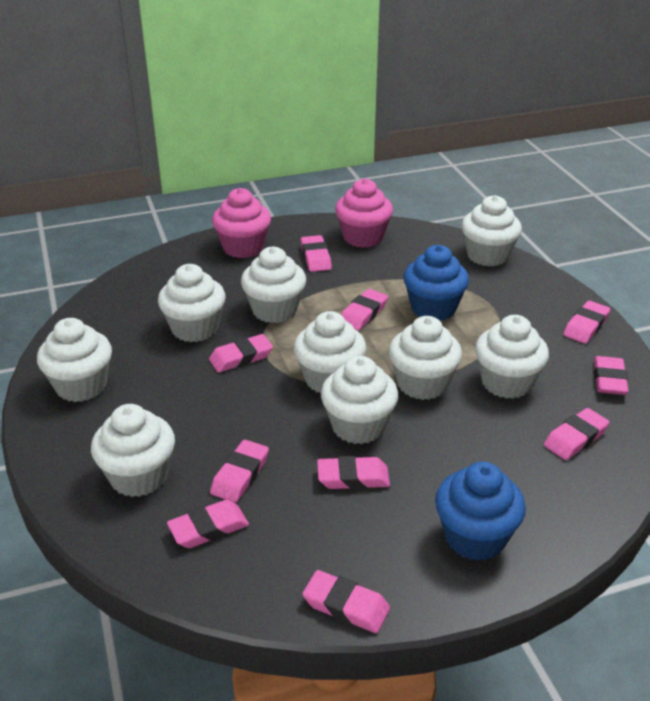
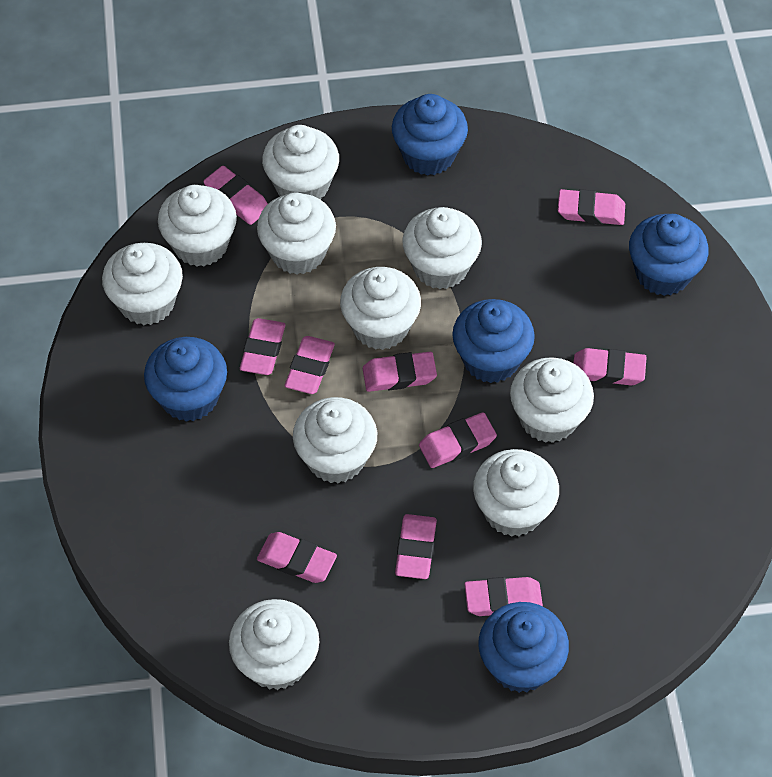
blue cupcake: [404,245,469,321] [435,462,526,561] = 2 -> [144,337,227,422] [392,94,468,176] [452,299,535,383] [478,602,569,693] [629,214,709,296] = 5
pink cupcake: [212,188,271,258] [335,178,393,248] = 2 -> none = 0
white cupcake: [37,318,112,402] [91,404,175,497] [158,264,226,342] [241,247,306,323] [294,311,366,393] [321,356,398,444] [389,316,462,400] [461,195,522,266] [475,315,549,399] = 9 -> [102,243,183,325] [158,185,237,267] [229,599,319,690] [257,192,336,275] [262,125,339,200] [293,397,377,483] [340,267,421,350] [402,207,482,289] [473,449,559,537] [510,357,594,443] = 10

